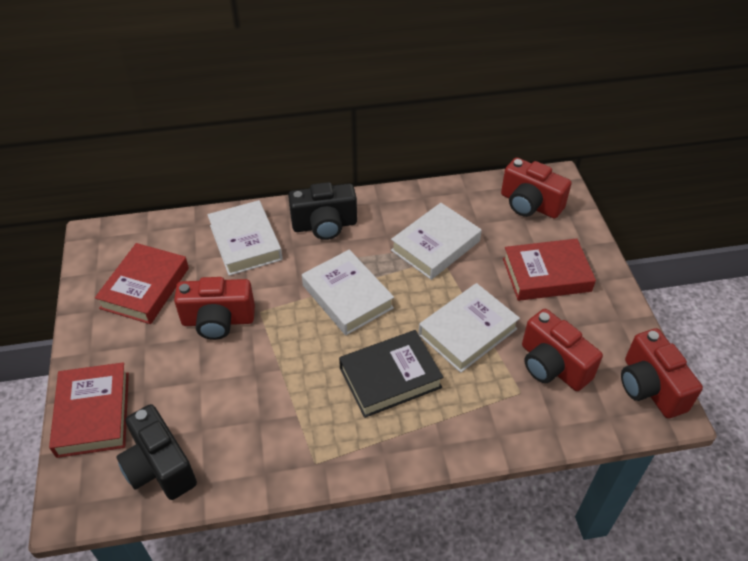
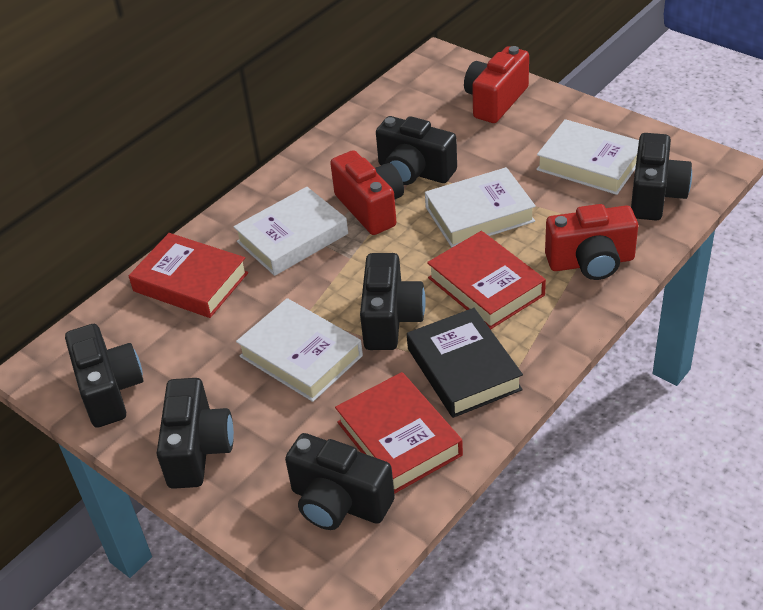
black camera: [116,404,197,500] [288,182,357,240] = 2 -> [65,324,144,428] [157,378,234,489] [285,433,395,530] [360,253,426,350] [376,116,457,185] [631,133,692,220] = 6
red camera: [174,277,255,340] [501,157,572,219] [522,309,603,391] [621,328,703,419] = 4 -> [330,150,404,235] [464,46,529,123] [545,204,638,280] = 3

